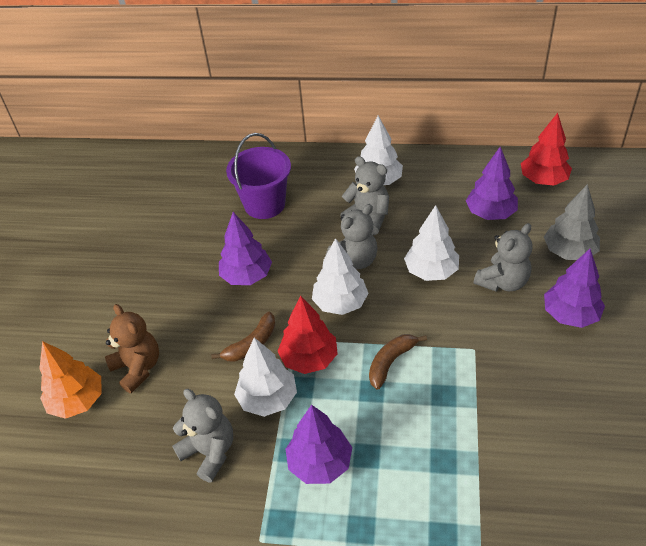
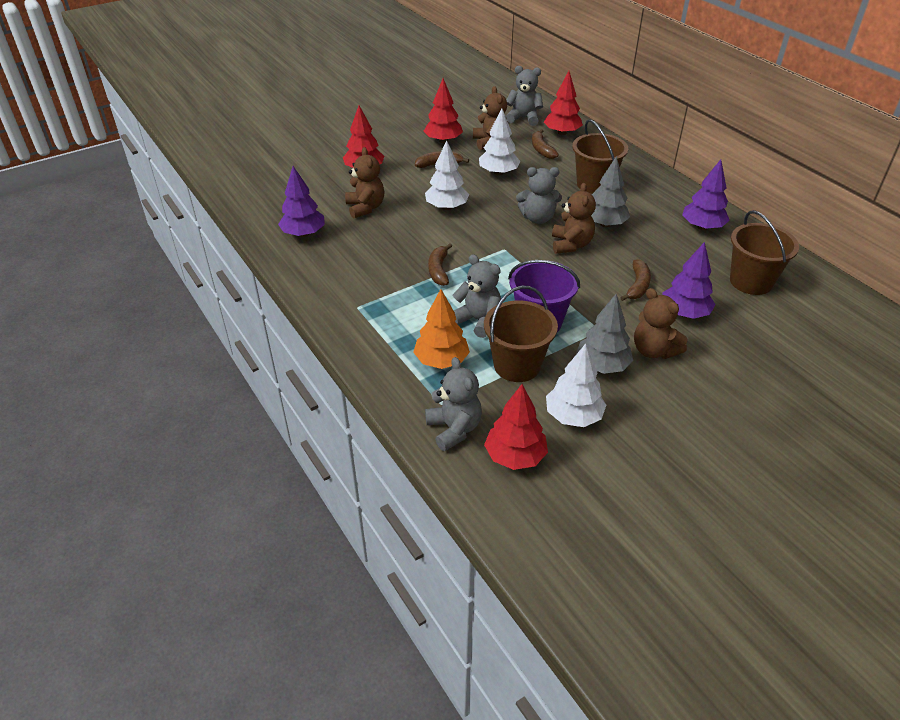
brown banana: [211,312,275,361] [369,334,427,390] = 2 -> [415,151,469,168] [428,243,452,286] [532,129,559,159] [620,259,651,301] = 4
brown bucket: none = 0 -> [484,286,558,382] [572,119,628,194] [730,210,799,295] = 3
brown teddy bear: [105,304,159,393] = 1 -> [345,147,384,219] [473,86,508,150] [552,183,596,254] [634,288,688,359] = 4
grey tree: [544,184,600,260] = 1 -> [576,294,633,374] [591,156,630,227] = 2
purple tree: [219,212,272,285] [285,405,352,484] [466,147,518,220] [544,249,605,328] = 4 -> [278,166,325,237] [662,242,716,319] [682,159,730,230] = 3
red tree: [277,296,338,374] [521,113,572,186] = 2 -> [343,106,384,168] [424,78,463,143] [484,384,548,470] [544,71,583,135] = 4
white tree: [234,338,297,417] [312,238,369,315] [354,116,403,185] [404,205,459,281] = 4 -> [425,140,469,210] [479,108,521,176] [546,344,606,427] = 3

